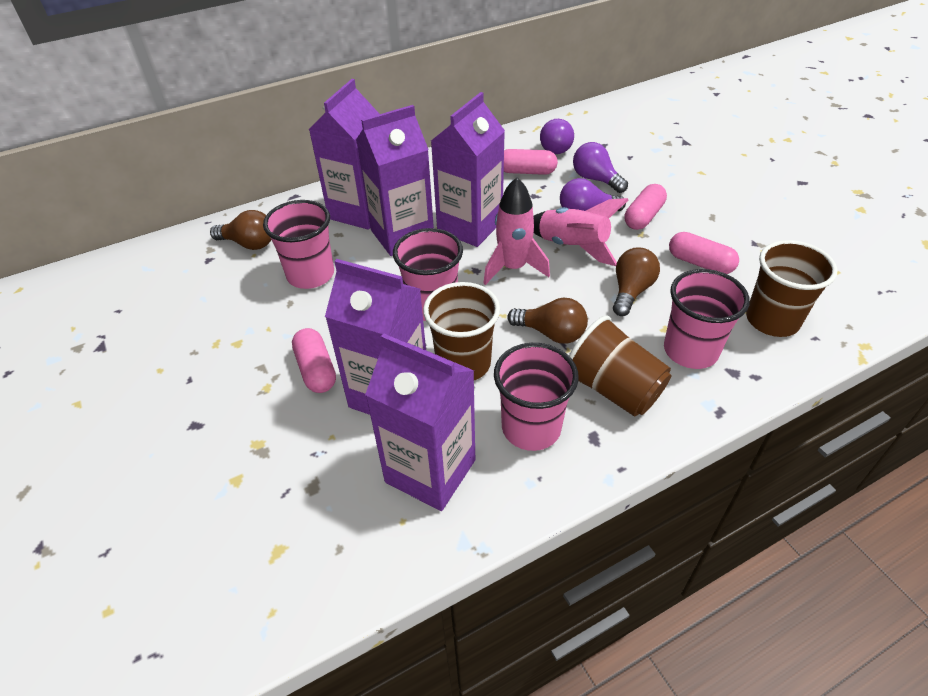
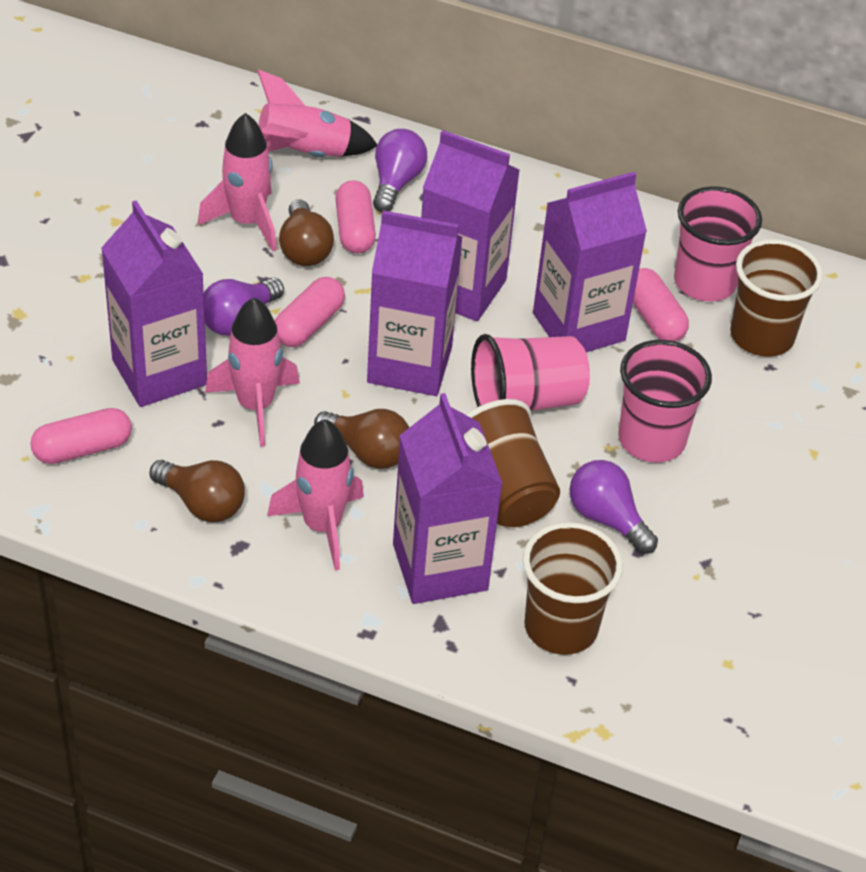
pink cup: [263,200,334,289] [393,228,463,321] [494,343,579,451] [664,269,750,369] = 4 -> [471,334,590,411] [618,340,712,463] [674,186,762,301] = 3
pink rocket: [483,177,550,285] [534,198,628,266] = 2 -> [198,113,276,251] [205,297,300,447] [257,69,377,157] [267,419,364,570] = 4

